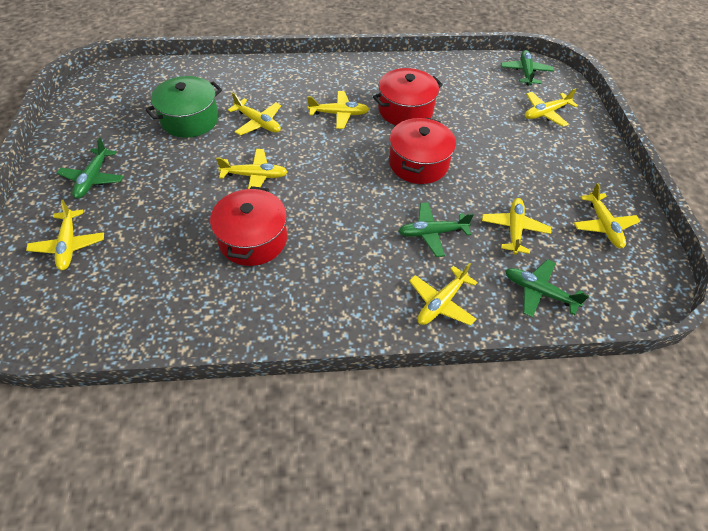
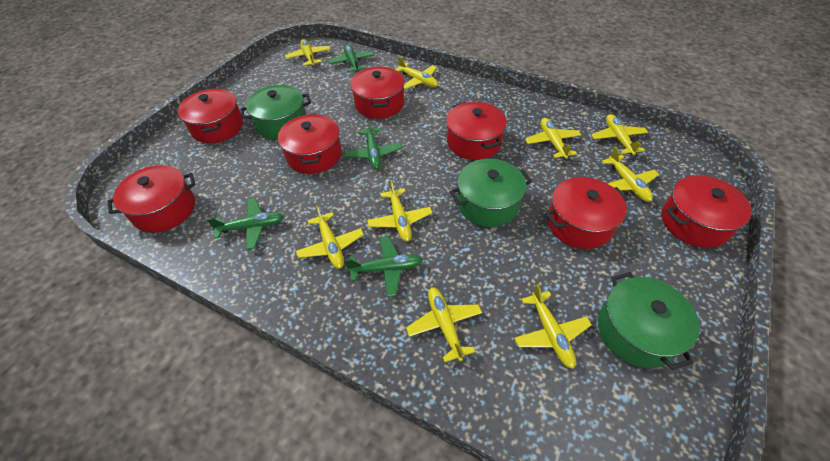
green pot: [145,76,222,138] = 1 -> [240,85,311,140] [450,159,532,227] [598,272,700,370] = 3
red pot: [210,186,287,266] [373,68,443,125] [389,117,456,184] = 3 -> [107,165,196,233] [178,89,243,143] [278,113,342,174] [350,67,405,119] [446,102,507,160] [545,177,628,249] [662,175,752,248] = 7
yellow plane: [26,200,104,270] [216,149,288,189] [228,93,281,135] [307,91,369,129] [409,263,478,326] [482,198,551,255] [525,88,578,127] [574,183,640,248] = 8 -> [285,39,330,67] [296,205,364,269] [367,180,432,242] [395,56,438,89] [406,287,482,362] [514,284,592,369] [525,118,581,159] [591,114,648,155] [602,147,659,202] = 9

